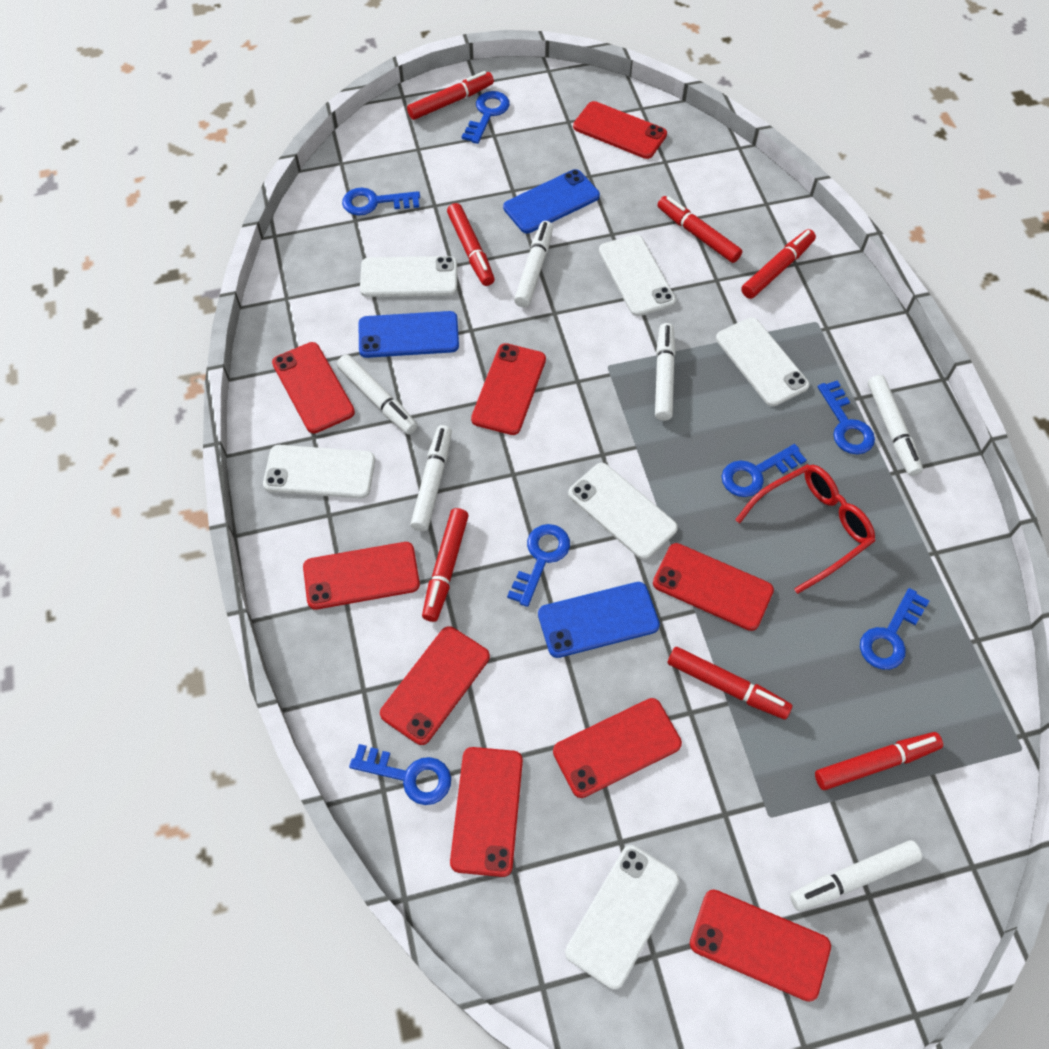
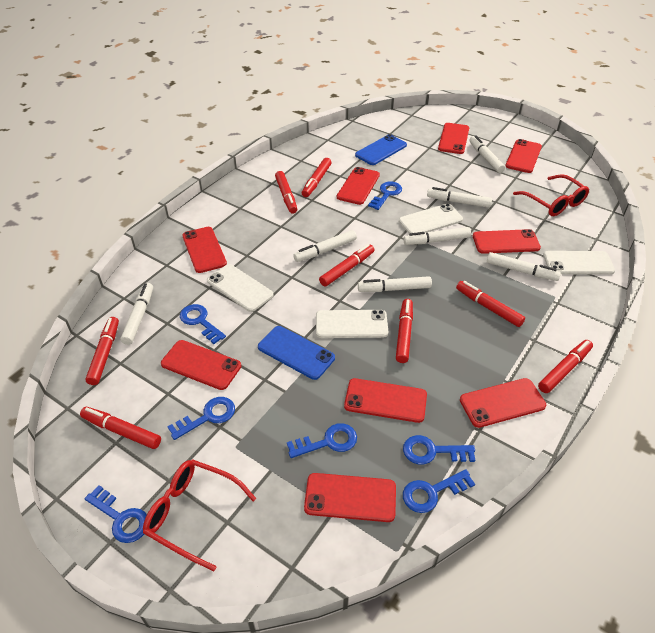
blue phone: [359,311,459,358] [503,169,600,233] [538,582,660,658] = 3 -> [258,326,335,380] [355,134,407,165] = 2
red glasses: [735,464,875,594] = 1 -> [143,459,256,571] [513,174,589,216] = 2
red marker: [407,71,494,120] [422,508,469,622] [447,203,495,286] [657,196,742,263] [668,647,792,719] [741,229,816,299] [815,732,943,790] = 7 -> [80,407,161,449] [86,317,119,385] [275,171,297,213] [302,158,332,197] [319,244,374,287] [396,299,413,363] [456,281,525,327] [538,340,593,393] = 8
white marker: [337,354,417,434] [411,425,452,531] [514,221,553,307] [655,323,676,421] [790,840,922,911] [868,375,923,476] = 6 -> [120,283,153,345] [293,230,357,262] [358,276,432,292] [403,227,471,245] [427,187,492,208] [469,135,505,173] [487,252,561,281] = 7
white phone: [263,445,375,499] [360,256,457,297] [565,845,679,990] [568,463,678,560] [599,234,676,316] [716,317,809,406] = 6 -> [207,264,273,312] [316,310,388,338] [399,204,463,234] [543,251,615,275] = 4

